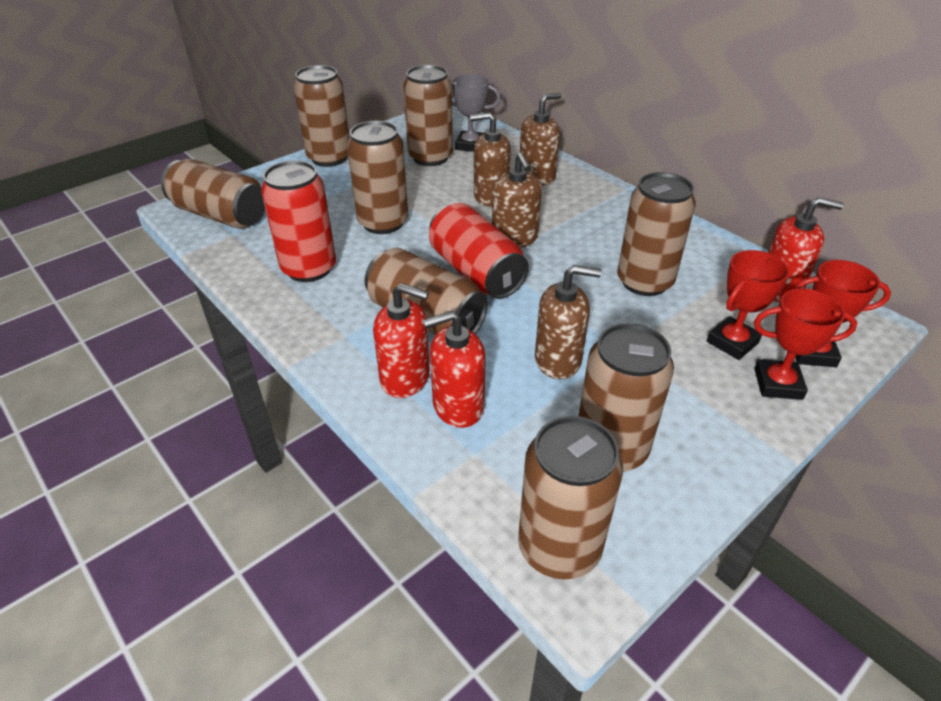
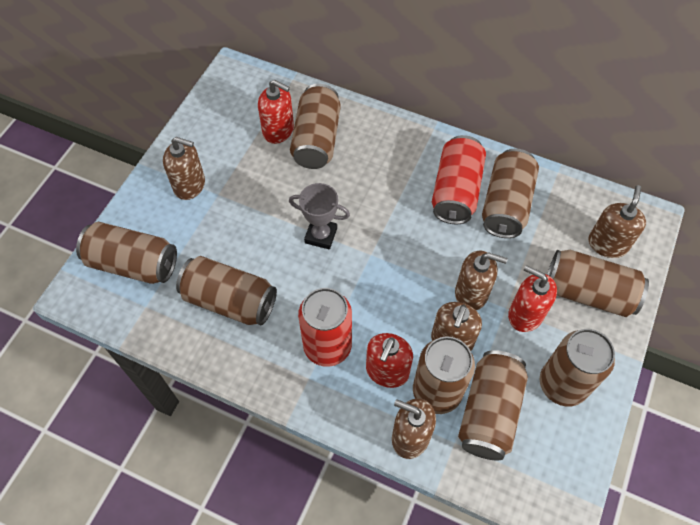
brown soap dispenser: [470,112,511,207] [492,152,542,248] [520,93,561,186] [535,265,601,379] = 4 -> [163,137,205,200] [392,398,436,459] [431,302,482,351] [455,250,508,310] [588,185,646,258] = 5
red trophy: [707,250,790,360] [754,288,857,400] [793,260,891,367] = 3 -> none = 0

